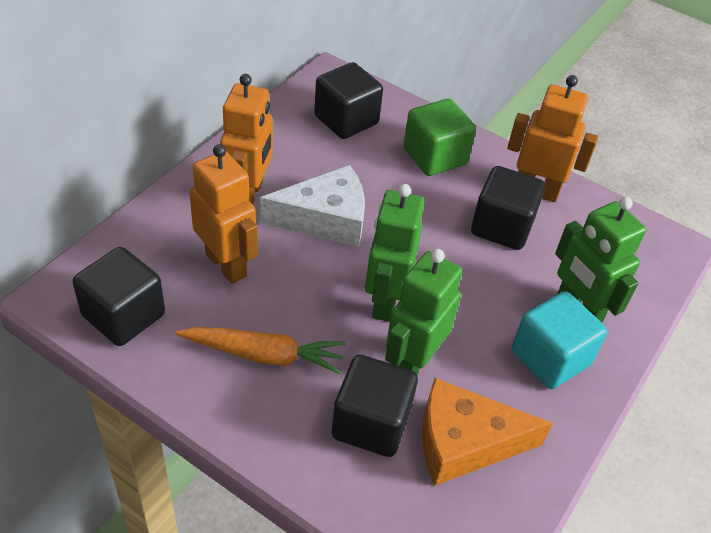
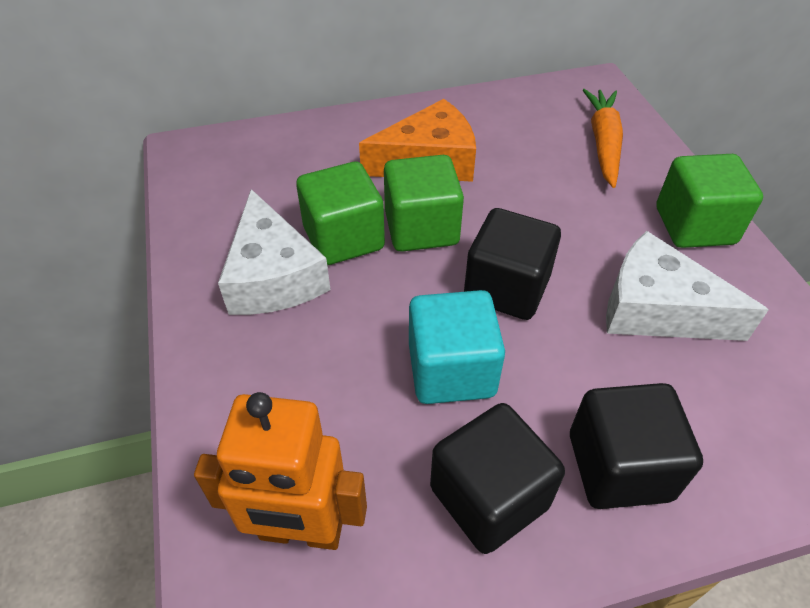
black cube: [72,247,165,346] [314,62,383,139] [332,355,418,457] [471,166,545,250] = 4 -> [430,403,565,554] [464,208,561,320] [570,383,703,509] = 3
green cube: [403,99,476,176] = 1 -> [296,162,385,265] [384,155,464,252] [656,154,763,248] = 3
green robot: [365,184,424,322] [385,249,462,374] [555,197,646,323] = 3 -> none = 0
orange robot: [190,144,258,284] [220,74,273,205] [507,75,598,202] = 3 -> [194,392,367,550] = 1
white cheese: [260,165,365,247] = 1 -> [218,189,331,315] [606,231,769,341] = 2

